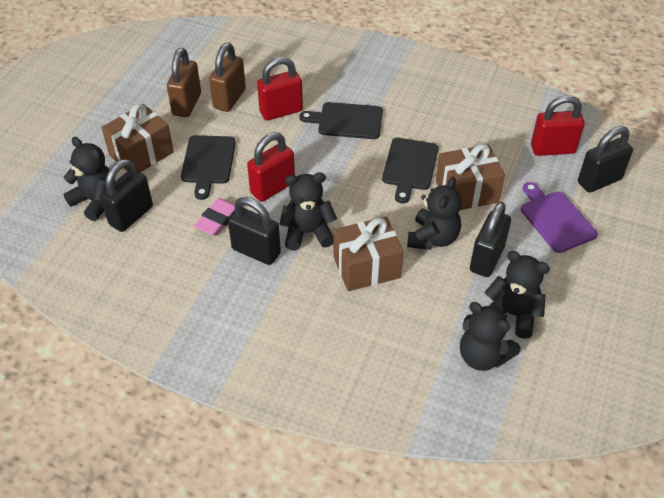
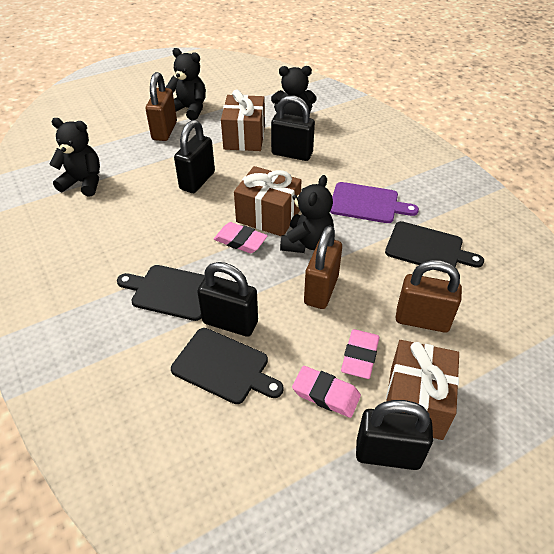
black teddy bear: [63,137,115,221] [279,172,337,251] [407,177,462,250] [460,302,520,371] [484,251,550,339] = 5 -> [49,118,100,196] [165,48,206,120] [271,66,317,117] [280,175,334,253] = 4
brown padlock: [167,48,201,117] [209,43,246,112] = 2 -> [146,72,177,141] [304,225,342,309] [396,260,462,333] = 3
pink eraser: [194,198,235,236] = 1 -> [214,222,268,253] [292,366,361,418] [341,329,380,379] = 3
red padlock: [247,132,295,202] [257,57,303,121] [531,95,585,156] = 3 -> none = 0

